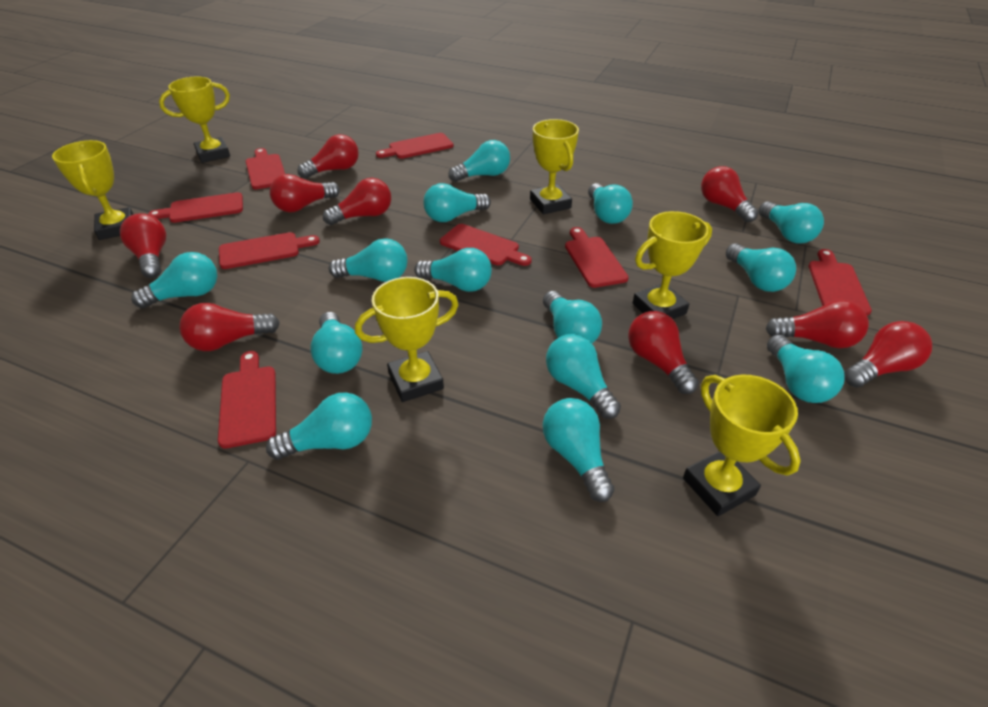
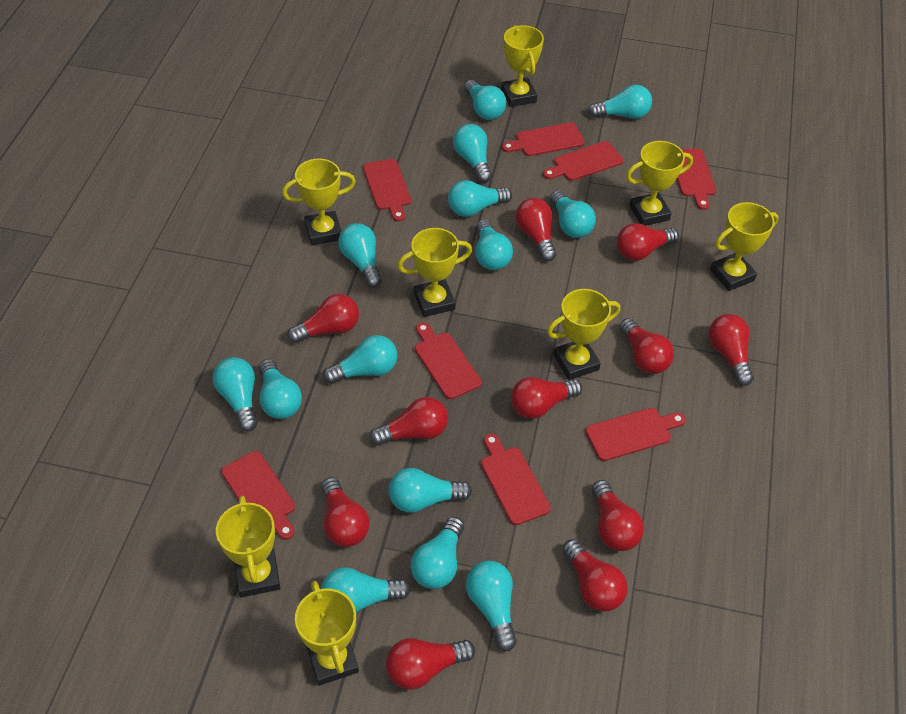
red light bulb: [120,213,166,278] [179,303,280,351] [270,174,340,212] [297,134,359,179] [323,178,391,225] [628,311,699,394] [701,166,758,222] [766,300,869,348] [844,321,932,388] = 9 -> [287,294,359,343] [321,477,369,547] [370,397,448,445] [386,638,475,690] [511,377,582,419] [516,198,556,261] [562,539,628,612] [592,480,644,551] [617,223,679,261] [619,318,674,374] [709,314,754,386] = 11
yellow trophy: [52,140,134,240] [159,77,230,163] [355,277,459,402] [530,119,579,214] [633,211,712,319] [683,374,801,516] = 6 -> [216,496,280,598] [282,159,356,246] [295,581,359,686] [397,228,472,317] [501,25,544,107] [547,289,620,380] [626,141,693,226] [710,202,779,291] = 8

